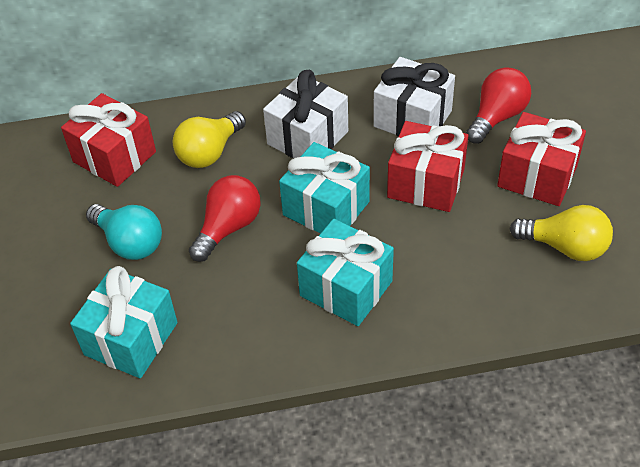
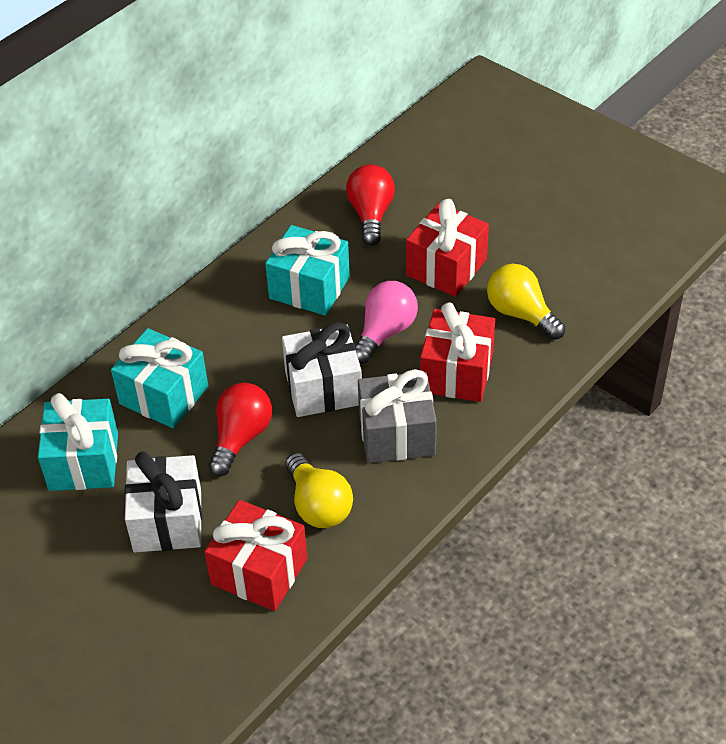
grey gift: none = 0 -> [358,369,437,463] = 1
pink light bulb: none = 0 -> [355,281,418,364] = 1
turquoise light bulb: [86,204,162,260] = 1 -> none = 0

